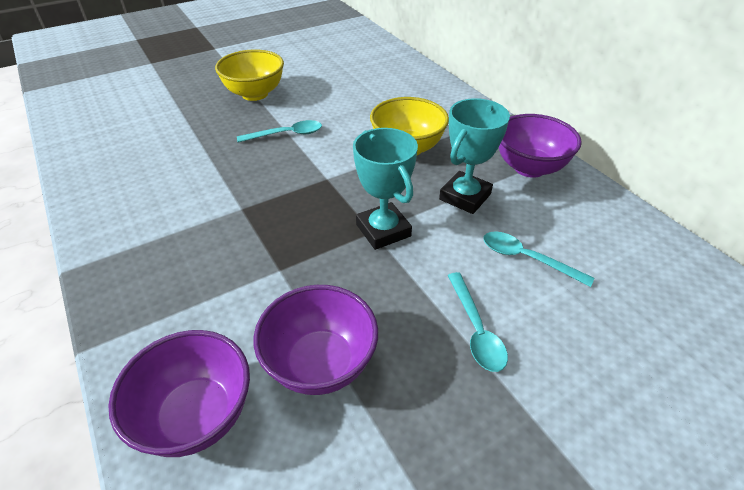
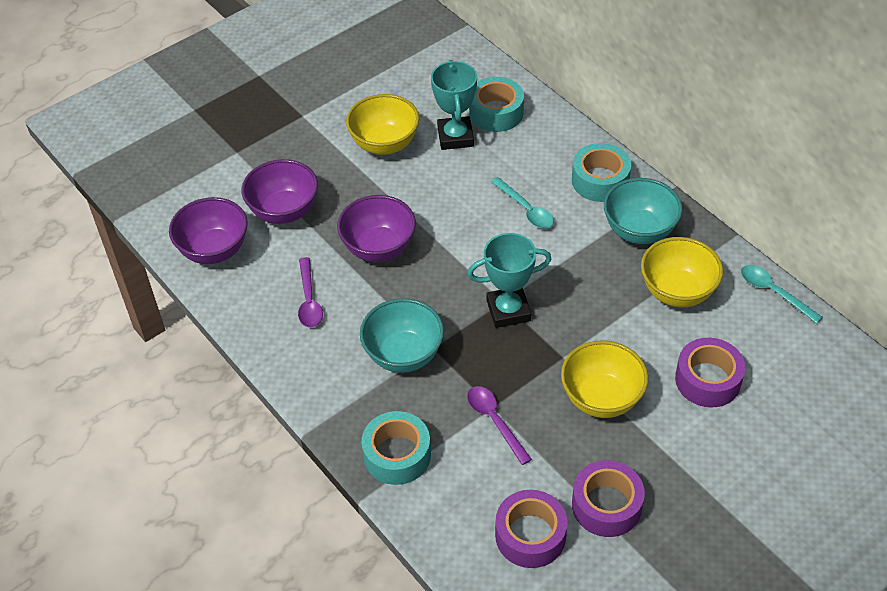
purple spoon: none = 0 -> [298,257,323,327] [467,386,532,465] = 2
purple tape: none = 0 -> [495,490,568,568] [572,460,645,537] [675,338,745,408] = 3
turquoise bowl: none = 0 -> [360,298,444,373] [604,178,683,244] = 2
turquoise spoon: [237,120,322,142] [447,272,508,372] [483,231,594,287] = 3 -> [490,177,554,229] [741,265,823,324] = 2
turquoise tape: none = 0 -> [362,411,431,485] [469,77,524,132] [572,143,631,202] = 3
yellow bowl: [215,49,284,101] [370,97,449,155] = 2 -> [346,94,419,155] [561,340,648,418] [641,237,723,307] = 3

